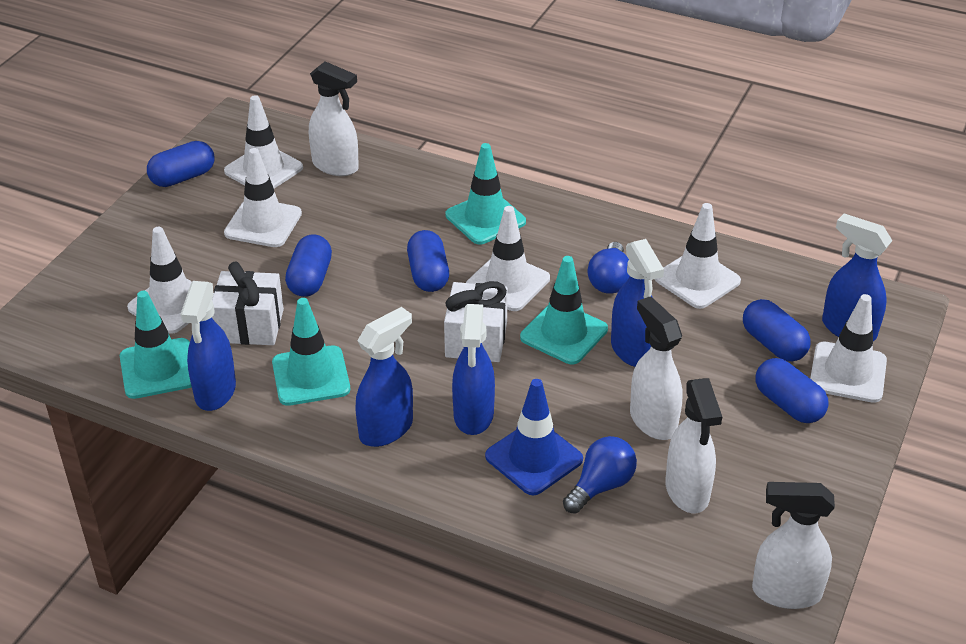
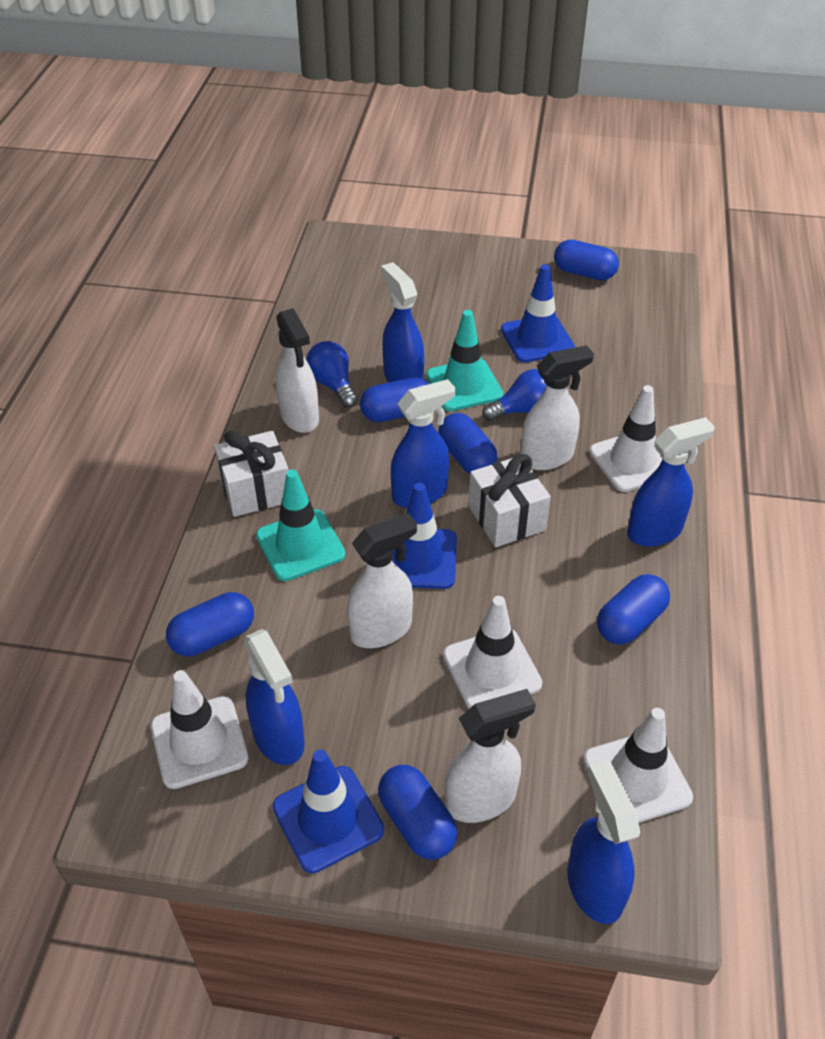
blue capsule: [147,141,214,187] [285,234,332,297] [407,230,449,292] [743,299,811,362] [756,358,828,423] = 5 -> [166,592,254,656] [360,377,429,422] [378,765,457,860] [438,413,498,474] [554,240,619,281] [597,574,670,644] = 6
blue traffic cone: [485,379,583,495] = 1 -> [272,749,384,873] [392,483,457,589] [501,264,575,363] = 3
turquoise traffic cone: [120,291,192,399] [272,298,350,406] [446,143,526,244] [520,256,608,364] = 4 -> [256,469,346,581] [426,310,503,411] = 2
white traffic cone: [127,227,214,334] [224,95,303,189] [224,148,302,247] [466,206,550,311] [655,203,741,309] [810,294,887,403] = 6 -> [151,670,248,789] [443,596,542,709] [583,708,693,823] [589,385,662,492] = 4

